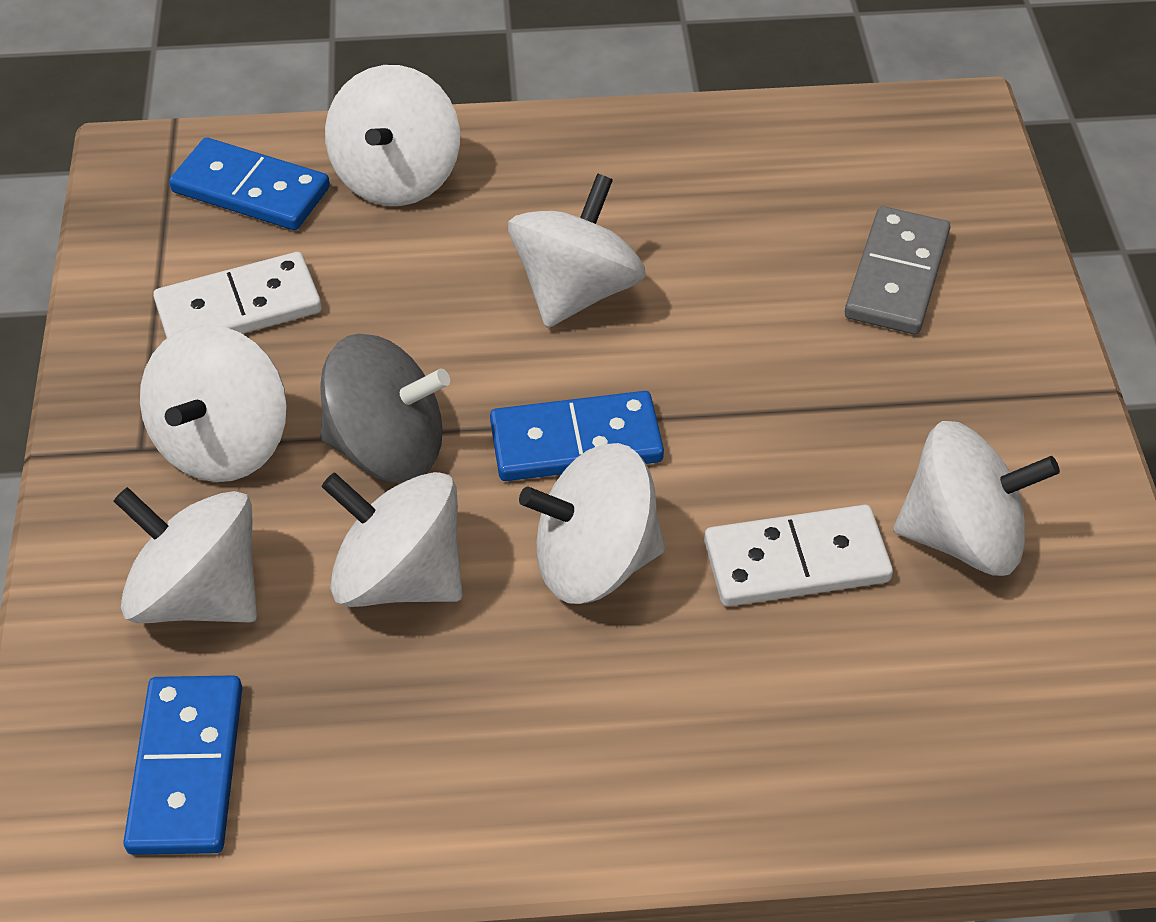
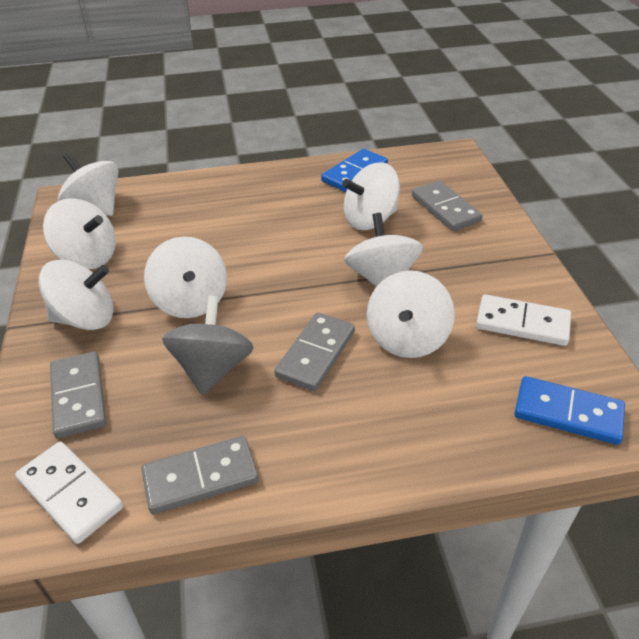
blue domino: [123,675,242,855] [169,138,330,230] [490,391,664,481] = 3 -> [321,149,388,192] [514,376,625,445] = 2
grey domino: [845,206,950,335] = 1 -> [50,352,107,439] [141,436,259,514] [274,312,355,391] [412,180,483,231] = 4

